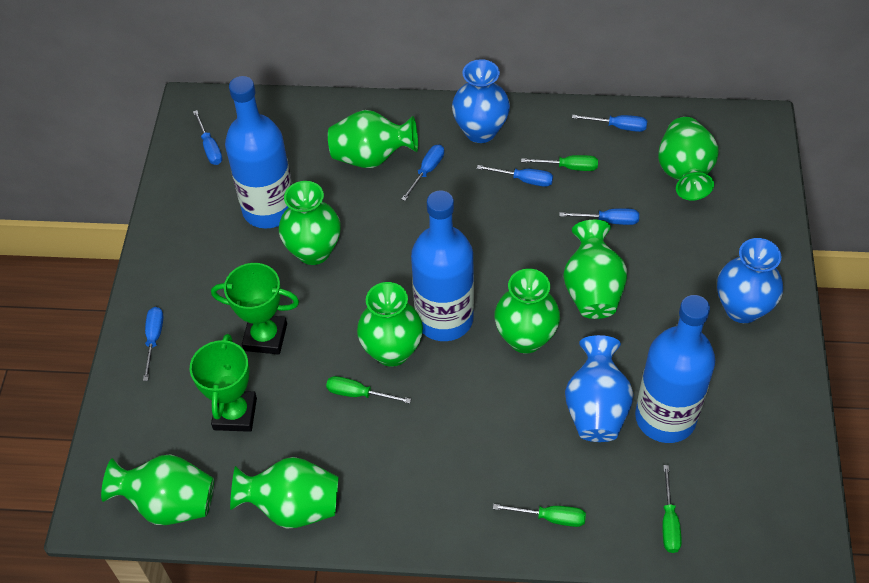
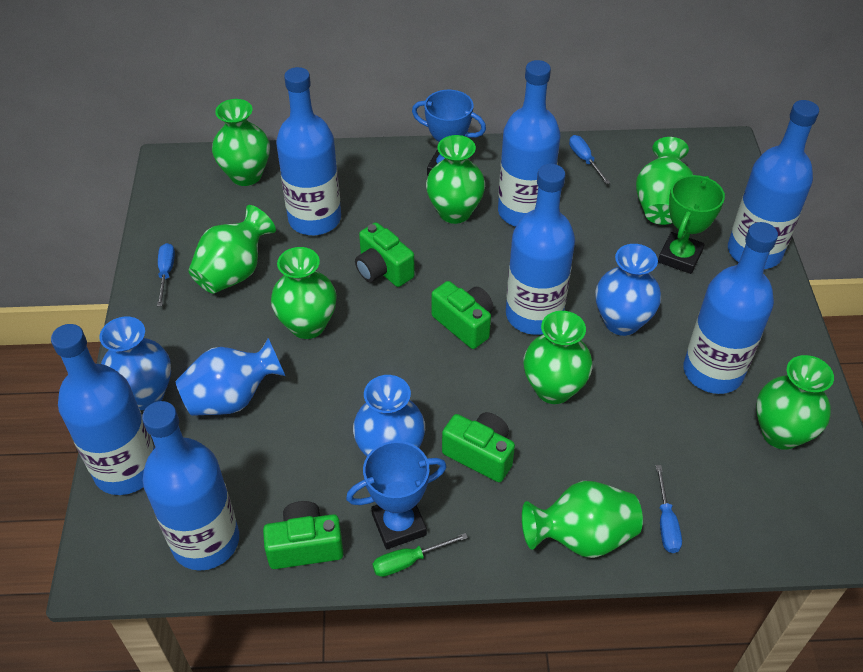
blue bottle: [225,76,292,228] [411,191,474,341] [635,295,715,443] = 3 -> [51,324,155,495] [142,401,239,571] [276,67,341,235] [498,60,560,227] [506,164,575,335] [683,222,778,394] [728,100,819,269] = 7
blue screwdriver: [143,307,163,381] [193,110,222,165] [401,145,444,201] [477,165,553,187] [559,208,639,225] [572,115,647,132] = 6 -> [157,243,175,306] [569,135,610,184] [656,465,682,553] = 3
blue trophy: none = 0 -> [346,441,447,549] [412,90,486,175] = 2
blue vase: [452,59,510,143] [565,335,633,442] [717,238,783,323] = 3 -> [99,317,171,410] [175,338,285,416] [353,375,425,456] [595,244,661,336] = 4
green camera: none = 0 -> [263,501,344,569] [355,222,415,287] [431,281,493,349] [442,412,515,482] = 4
green screwdriver: [326,376,411,404] [493,504,586,527] [521,155,598,171] [662,465,682,553] = 4 -> [373,533,468,577] = 1
green trophy: [190,334,257,432] [211,263,299,355] = 2 -> [658,175,725,274] = 1

